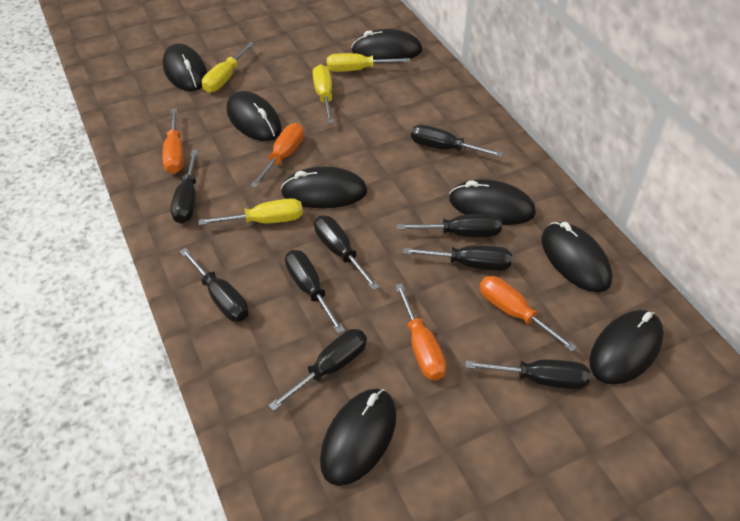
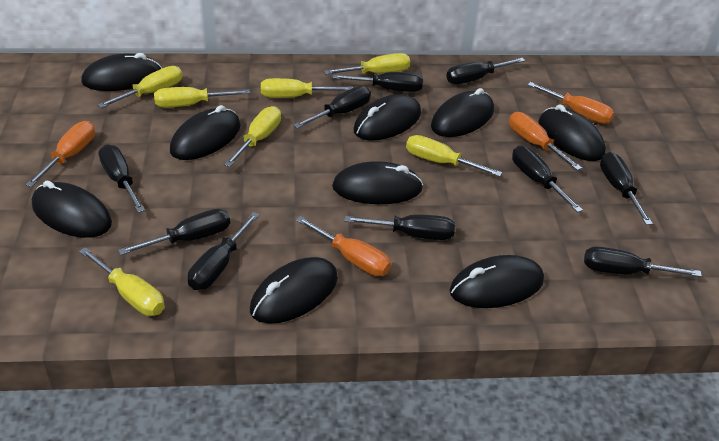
black mouse: [162,43,207,91] [226,91,282,141] [281,166,368,208] [320,389,397,486] [351,29,422,60] [449,179,536,225] [542,222,613,293] [589,310,664,385] = 8 -> [32,181,112,238] [81,53,162,91] [170,105,241,160] [250,257,338,324] [332,161,423,204] [353,94,421,140] [431,88,494,137] [450,255,544,308] [538,104,606,161] = 9
black screwdriver: [171,150,198,224] [180,248,249,322] [268,329,367,411] [285,250,345,334] [314,216,379,291] [397,214,502,237] [403,245,512,271] [411,125,503,157] [465,359,591,389] = 9 -> [98,144,145,213] [118,209,230,255] [188,212,260,290] [293,86,371,129] [332,72,423,92] [344,215,455,240] [446,58,525,84] [512,146,583,213] [584,247,702,277] [600,152,653,225] = 10
yellow screwdriver: [199,198,303,225] [202,42,254,93] [313,64,334,123] [327,53,411,72] = 4 -> [79,247,165,316] [98,66,183,108] [154,87,250,108] [224,106,281,167] [261,78,353,98] [324,53,410,75] [406,135,502,177] = 7

